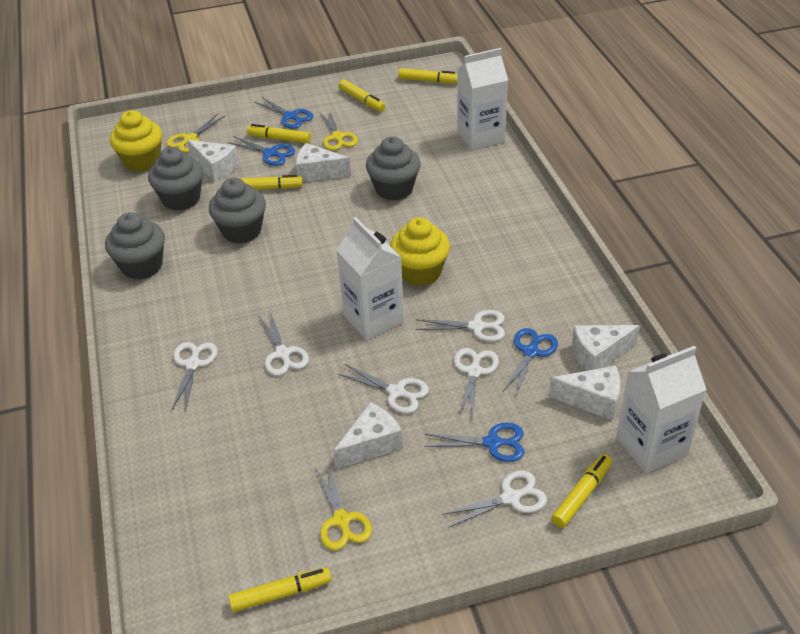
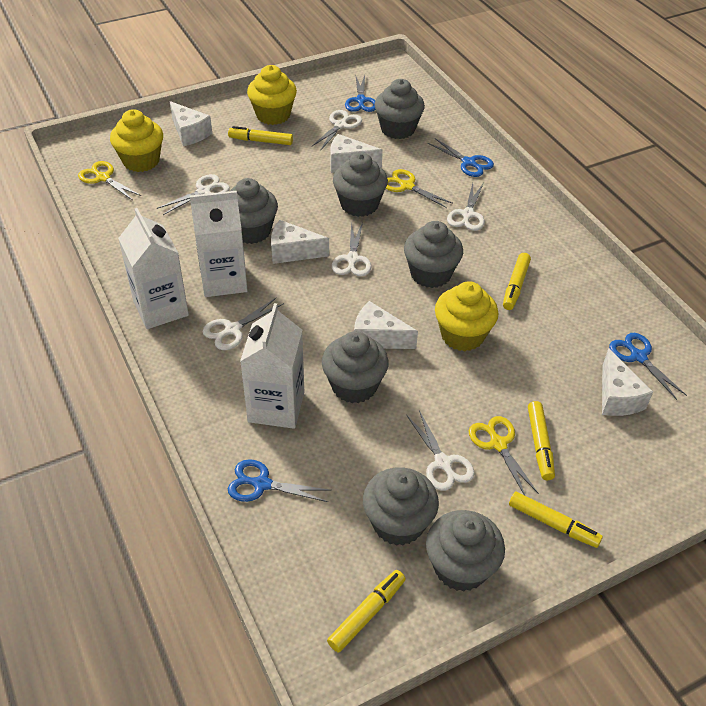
grey cupcake: [105,212,165,280] [148,147,203,211] [209,178,266,243] [366,136,420,201] = 4 -> [230,178,278,244] [322,331,389,403] [333,152,388,217] [363,467,439,546] [375,79,425,139] [404,221,463,288] [426,510,505,592] = 7
yellow cupcake: [110,110,162,172] [390,217,450,286] = 2 -> [110,109,163,172] [247,65,297,125] [435,281,498,351] = 3
yellow marker: [228,567,332,612] [241,175,303,190] [247,124,311,143] [339,79,385,112] [398,68,457,83] [551,454,612,528] = 6 -> [228,126,293,145] [327,570,406,652] [503,253,531,310] [509,491,603,548] [528,401,555,480] = 5

